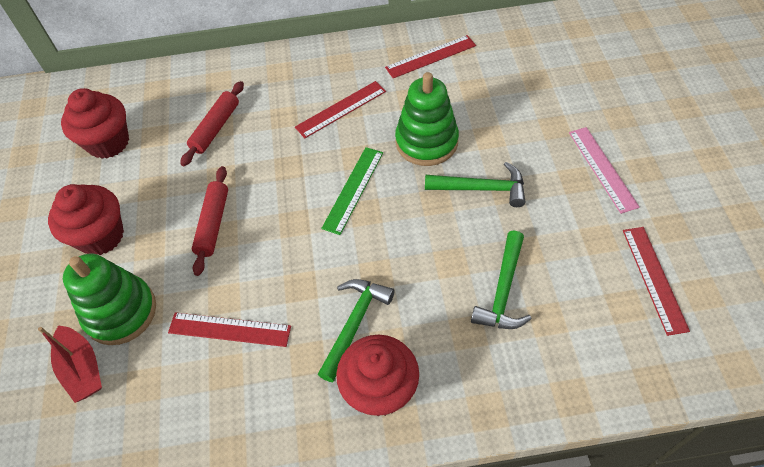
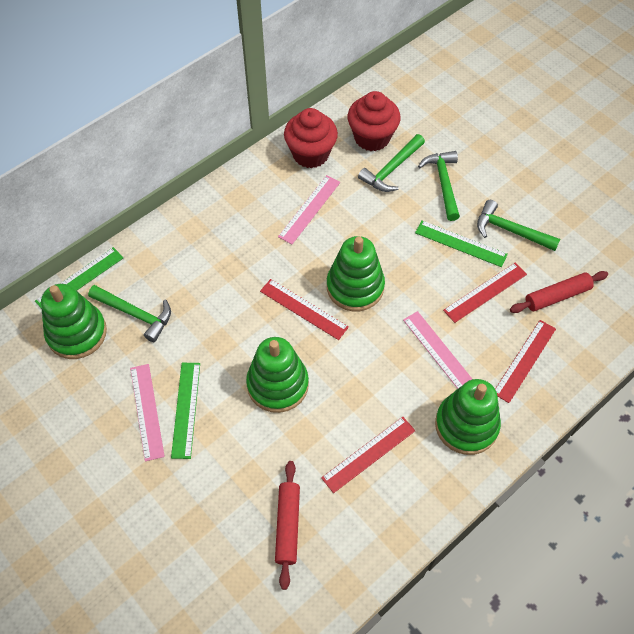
green hammer: [318,279,395,382] [425,162,525,207] [471,230,532,329] = 3 -> [88,285,171,342] [358,134,425,192] [418,151,460,221] [477,200,560,251] = 4
green ruler: [321,147,383,235] = 1 -> [35,247,123,309] [171,363,200,459] [415,221,508,267] = 3
green stacking toy: [63,254,156,345] [395,72,459,166] = 2 -> [41,284,107,359] [246,337,309,413] [327,236,385,311] [435,379,501,455] = 4
pink ruler: [569,127,640,214] = 1 -> [130,364,165,461] [278,175,340,244] [403,311,472,389] = 3
red boat: [38,325,102,403] = 1 -> none = 0
red cupcake: [48,184,124,255] [61,88,129,159] [336,335,419,416] = 3 -> [284,108,338,168] [348,91,401,151] = 2

